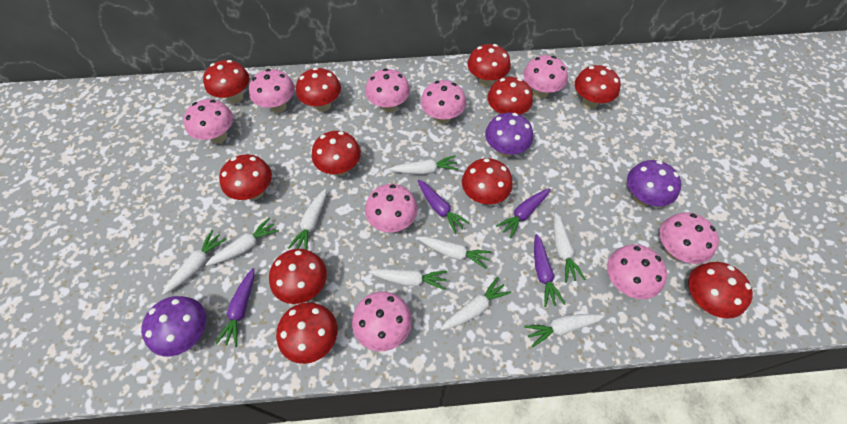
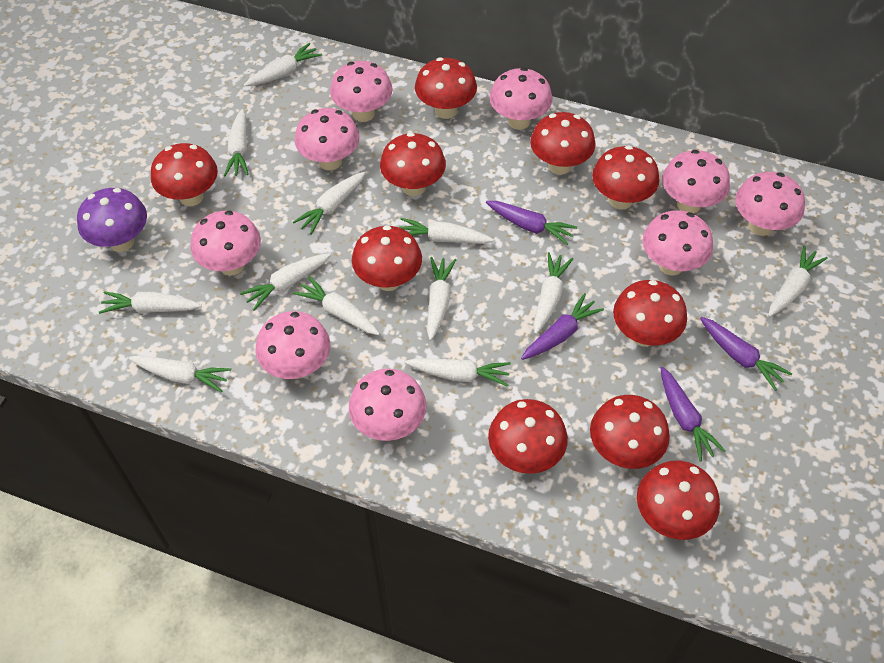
purple mushroom: [141,296,206,357] [485,113,533,157] [627,160,682,206] = 3 -> [77,188,147,252] = 1
red mushroom: [203,60,249,104] [219,154,272,200] [269,249,327,304] [276,302,338,364] [296,67,341,112] [312,131,361,176] [462,158,513,204] [467,44,511,87] [487,77,533,115] [575,65,621,109] [688,262,753,319] = 11 -> [151,143,218,206] [352,225,422,291] [380,132,446,196] [415,57,477,119] [488,399,568,474] [530,112,596,175] [590,395,670,469] [592,145,659,210] [613,280,687,347] [637,461,720,540] = 10
white carrot: [162,230,227,295] [205,217,279,266] [288,189,326,250] [369,269,447,290] [389,155,458,175] [417,236,491,269] [441,277,511,330] [524,314,605,347] [554,213,585,282] = 9 -> [99,291,202,314] [128,355,231,393] [224,109,249,176] [240,253,331,311] [244,43,322,86] [293,172,366,235] [293,276,380,335] [399,218,494,244] [405,358,511,387] [427,257,456,341] [534,252,573,334] [768,246,828,317] = 12

